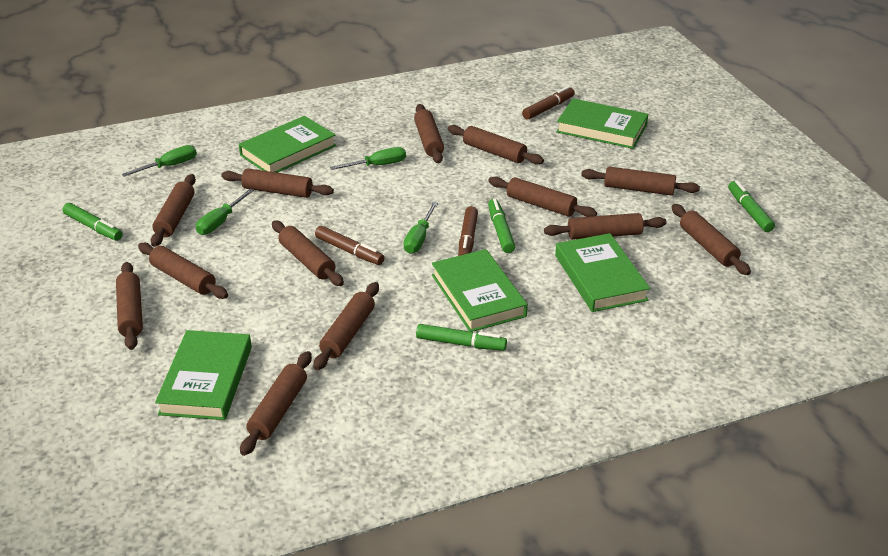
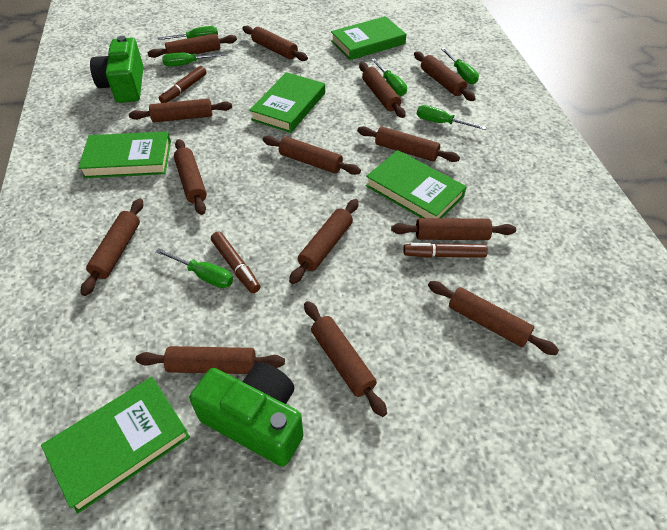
brown rolling pin: [116,262,143,350] [138,243,228,299] [151,174,196,247] [221,168,334,198] [240,351,312,456] [272,221,344,286] [313,282,379,370] [414,104,444,163] [448,125,544,165] [488,176,597,217] [544,213,667,240] [581,167,700,195] [672,204,751,275] = 13 -> [81,199,143,296] [129,99,232,122] [136,346,285,374] [148,33,237,58] [174,139,207,215] [243,26,308,61] [263,136,361,175] [289,199,359,284] [304,301,387,417] [357,126,460,162] [359,62,405,118] [391,218,516,240] [414,51,476,101] [428,281,559,355] = 14
green camera: none = 0 -> [90,36,143,103] [190,362,304,467] = 2
green marker: [62,203,123,241] [416,324,507,351] [488,199,515,253] [728,181,775,232] = 4 -> none = 0
green screwdriver: [122,145,197,177] [196,189,254,235] [330,147,406,170] [403,202,438,254] = 4 -> [156,248,233,288] [157,26,218,40] [162,53,226,67] [371,58,407,96] [417,105,486,130] [441,48,479,84] = 6

